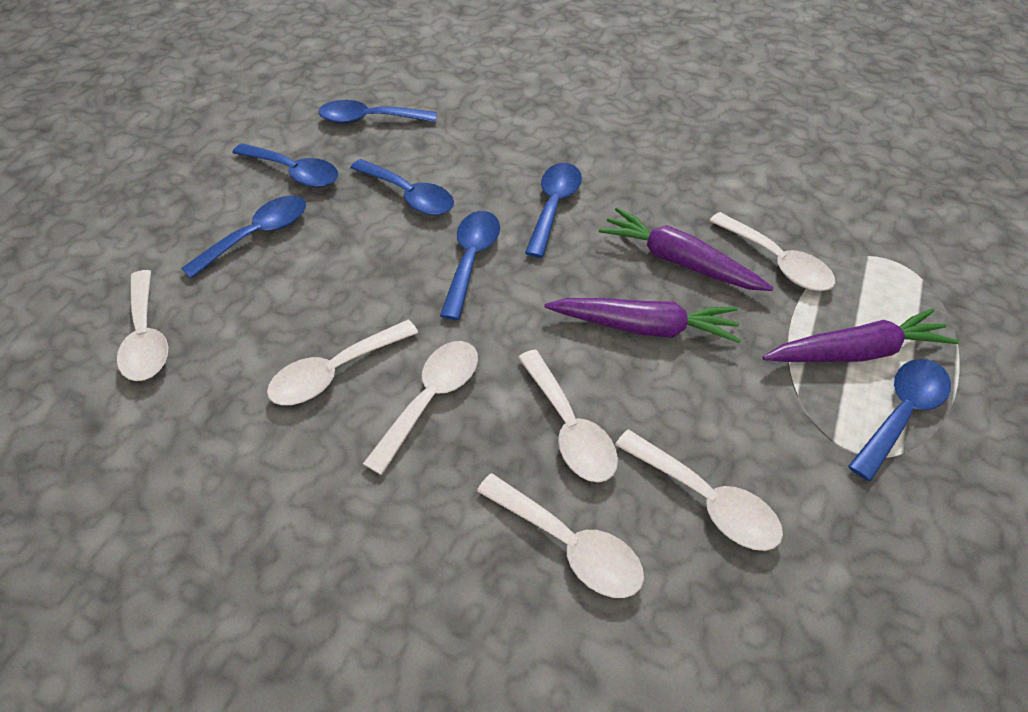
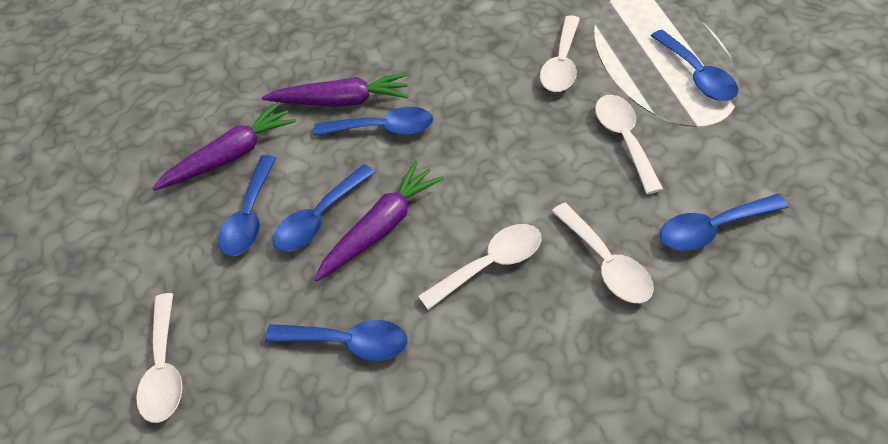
blue spoon: [181,196,306,279] [232,143,338,187] [318,100,437,124] [350,159,454,215] [440,211,500,320] [525,163,582,258] [848,359,951,482] = 7 -> [218,155,276,256] [265,320,408,361] [273,164,375,252] [314,107,433,136] [651,29,738,101] [660,194,788,251] = 6
white spoon: [117,270,168,381] [267,319,418,405] [363,341,478,475] [477,473,644,598] [518,349,618,482] [615,429,783,551] [709,212,835,291] = 7 -> [136,293,182,423] [418,224,541,310] [540,15,580,92] [551,203,654,303] [595,95,663,194] = 5

